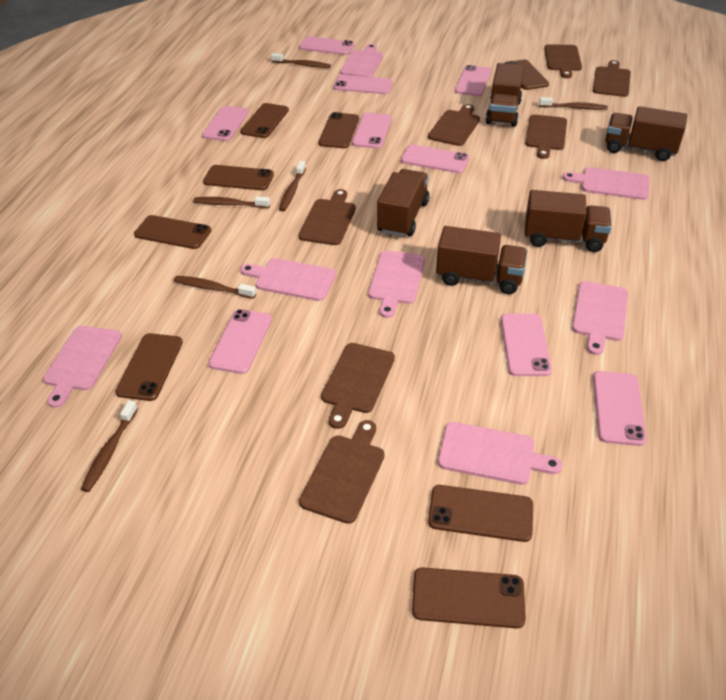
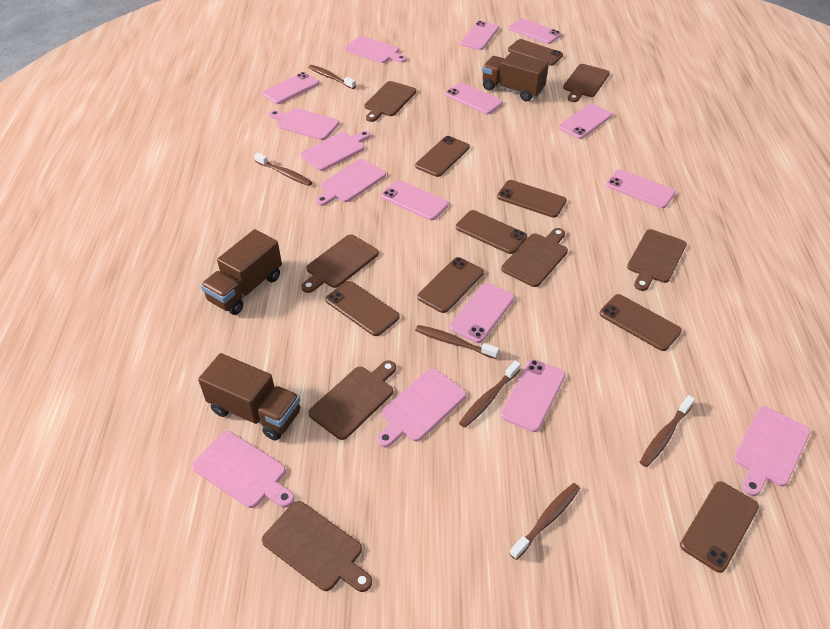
brown truck: [377,169,429,237] [436,226,528,294] [485,63,524,127] [525,190,612,252] [605,106,687,161] = 5 -> [198,353,300,440] [201,229,282,315] [482,52,549,101] = 3

